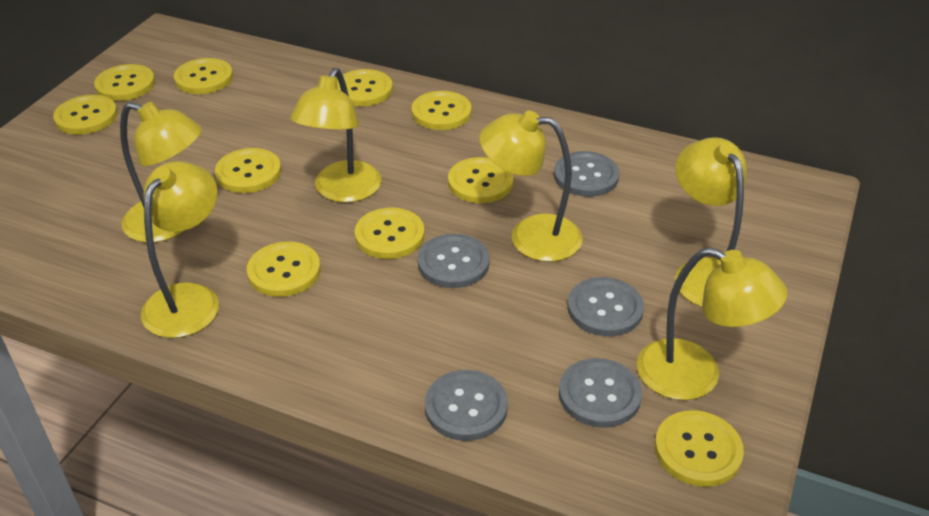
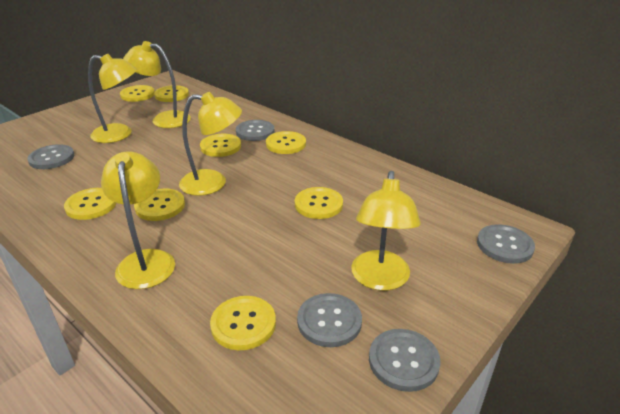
yellow button: [53,95,117,134] [94,64,155,101] [174,58,233,94] [215,148,281,193] [247,241,321,297] [337,69,393,106] [355,208,425,259] [411,91,471,130] [448,157,513,203] [655,410,744,487] = 10 -> [64,188,116,220] [120,85,155,102] [134,189,185,221] [154,85,189,102] [200,134,241,157] [210,296,276,350] [266,131,306,154] [295,187,343,219] = 8
yellow lamp: [120,102,202,243] [141,161,219,338] [290,68,381,203] [479,111,582,262] [637,247,788,400] [675,137,747,307] = 6 -> [88,54,137,143] [101,152,175,289] [123,41,191,128] [179,92,242,196] [351,171,421,291] = 5

